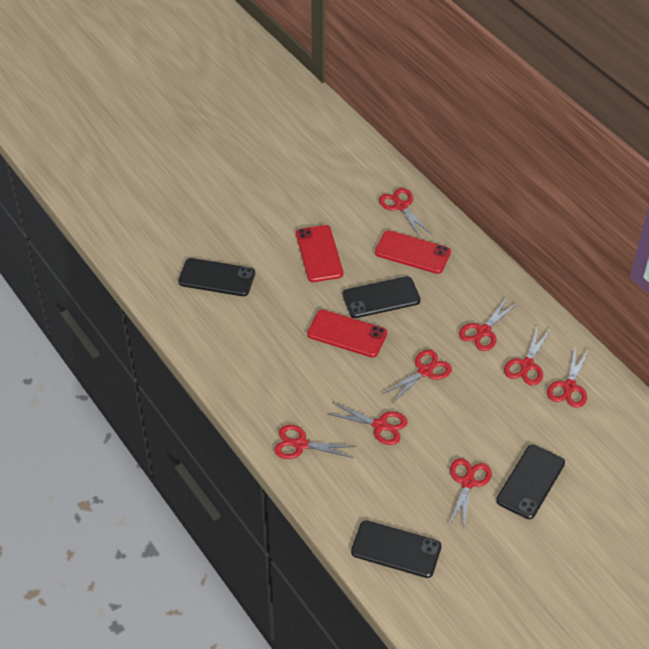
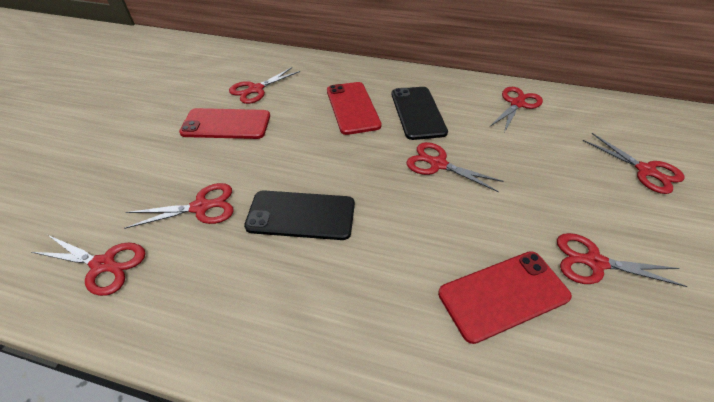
black phone: [178,258,255,296] [342,276,421,318] [351,520,441,578] [496,444,565,519] = 4 -> [244,190,355,240] [391,87,448,140] = 2
red scissors: [274,425,356,459] [328,402,408,445] [379,188,431,237] [382,350,452,403] [449,458,492,527] [459,297,518,351] [504,328,551,385] [547,349,589,408] = 8 -> [32,235,146,296] [124,183,234,229] [229,67,300,104] [407,142,504,192] [490,87,543,133] [557,233,688,287] [582,133,685,194] = 7

